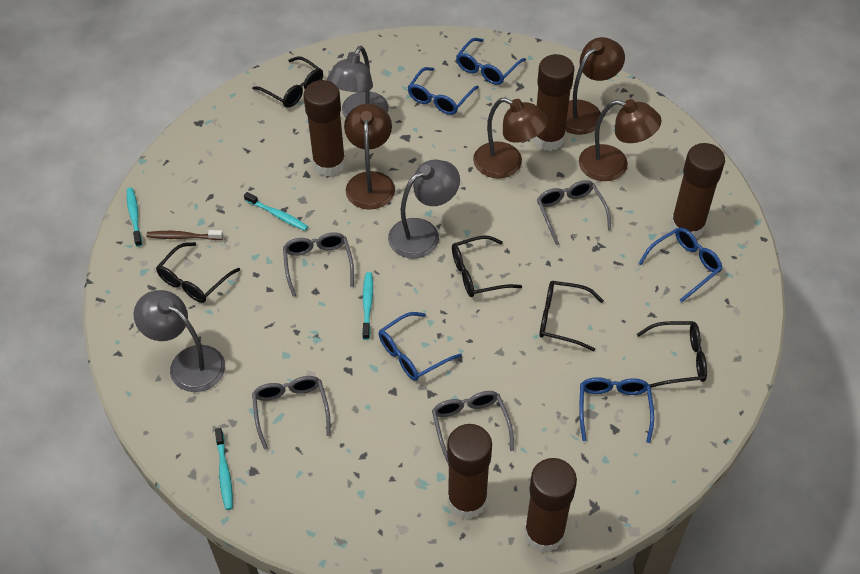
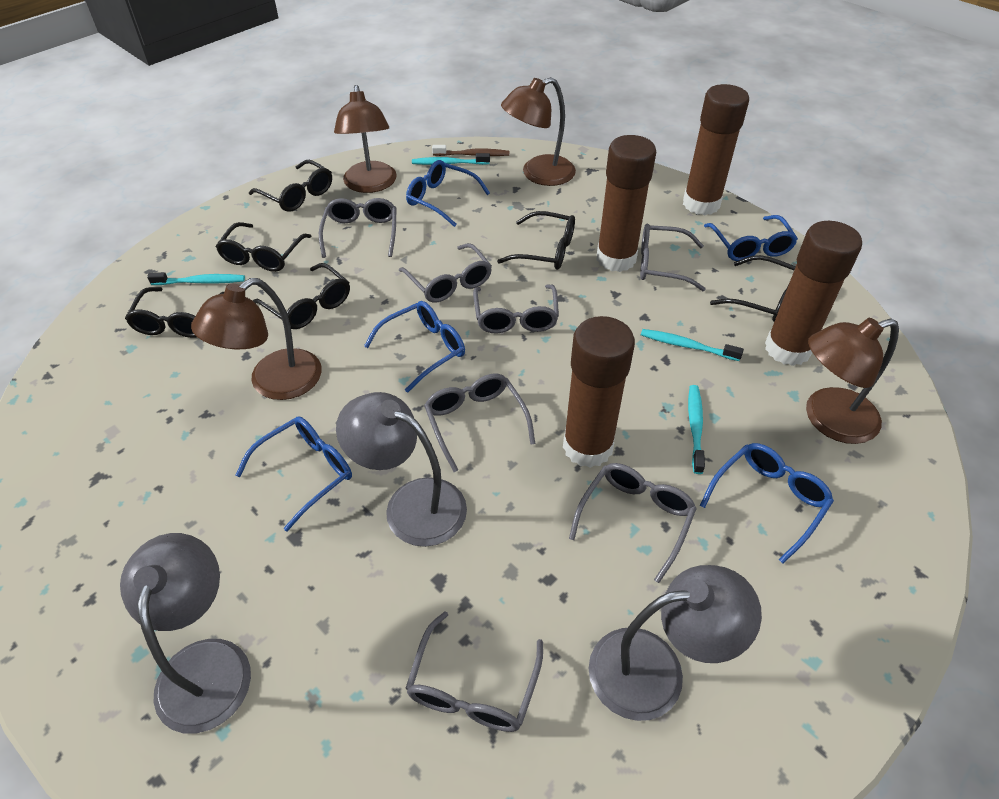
black glasses: [156,242,240,303] [252,56,323,108] [452,235,522,297] [539,281,604,351] [637,321,707,388] = 5 -> [125,287,224,338] [215,222,311,272] [249,160,332,212] [253,263,350,329] [497,211,575,270] [710,255,796,322] = 6
brown glue stick: [304,80,346,177] [447,424,492,519] [524,458,577,552] [533,54,574,151] [670,143,725,238] = 5 -> [563,316,635,468] [596,135,656,272] [683,84,749,215] [765,221,862,366] = 4
grey glasses: [252,376,331,450] [283,232,354,297] [432,391,514,466] [537,180,611,245] = 4 -> [319,198,396,258] [399,243,492,303] [405,611,543,732] [424,374,535,472] [473,285,559,333] [569,463,697,583] [640,223,706,291] = 7

